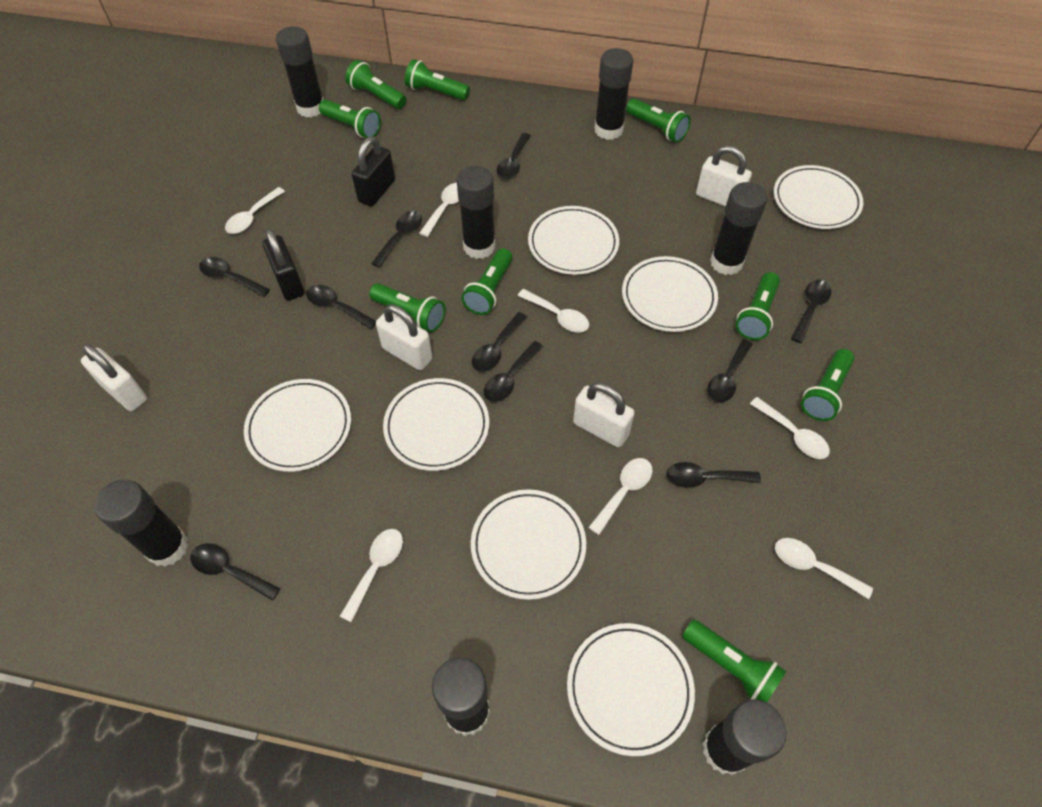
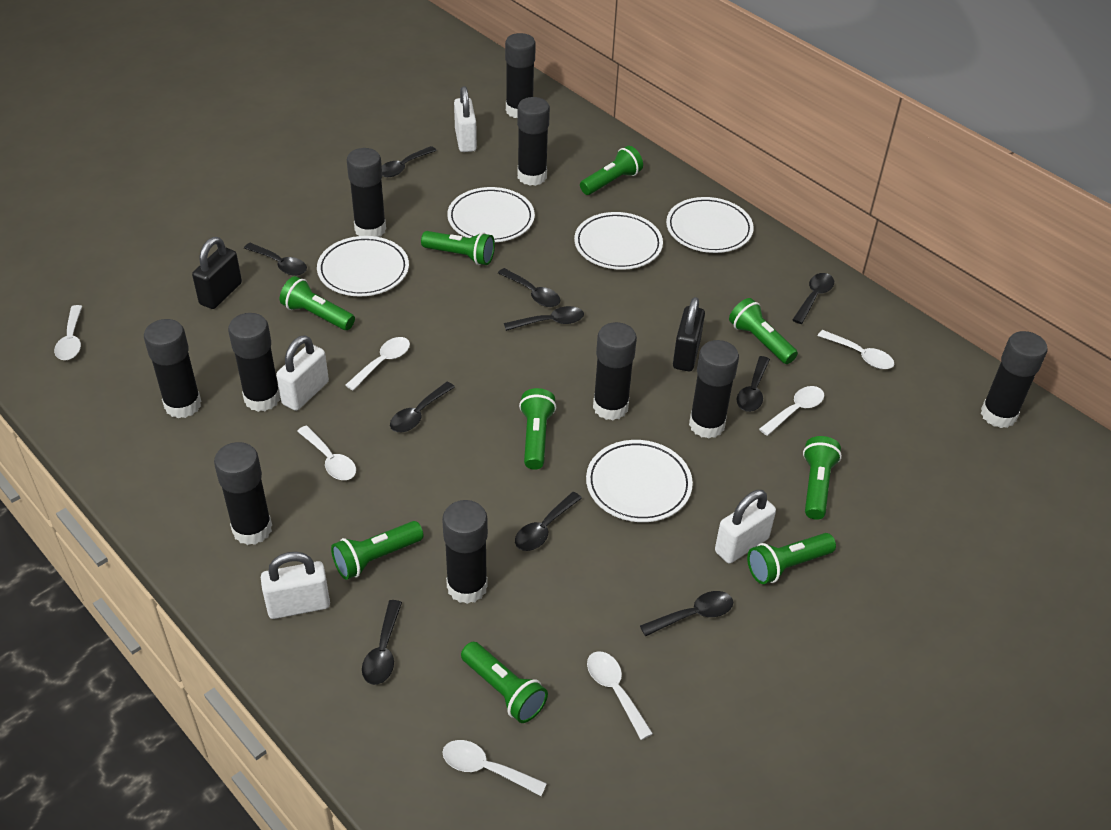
black glue stick: [94,480,189,567] [276,26,324,118] [432,658,490,736] [457,166,495,259] [594,48,633,140] [703,700,787,775] [710,182,767,275] = 7 -> [144,319,201,418] [214,442,272,545] [228,313,280,412] [347,148,386,237] [442,500,488,604] [505,33,536,118] [517,97,550,186] [593,322,637,420] [689,340,739,439] [981,331,1047,428] = 10
white plate: [244,379,351,472] [383,378,489,471] [471,489,586,600] [528,206,619,275] [567,623,695,756] [622,256,718,332] [774,165,863,229] = 7 -> [317,236,409,297] [447,187,535,242] [574,212,663,270] [586,440,693,522] [666,197,754,253] = 5

